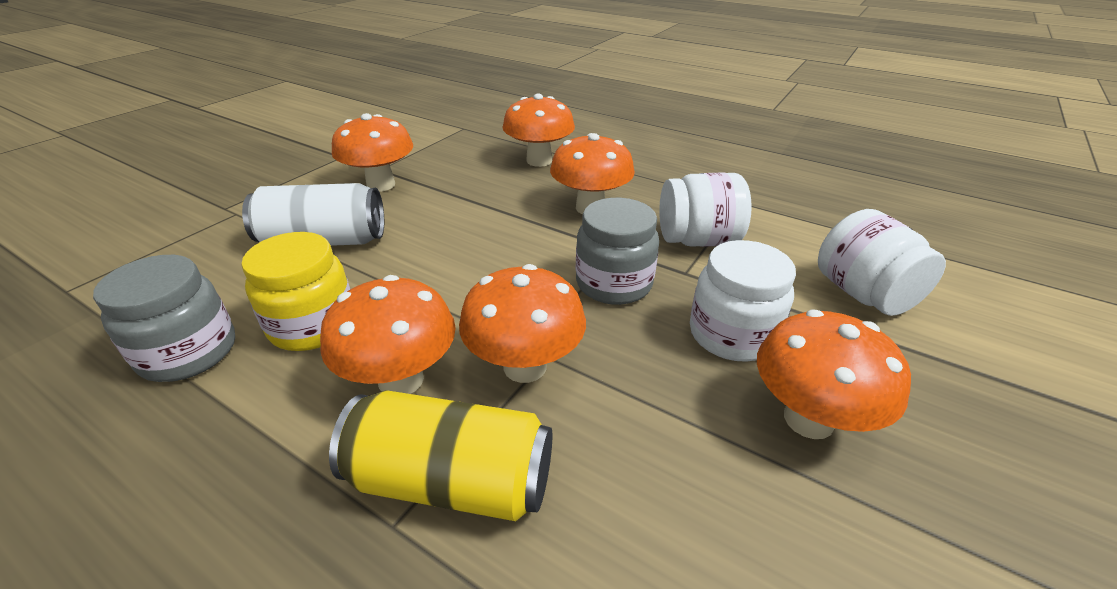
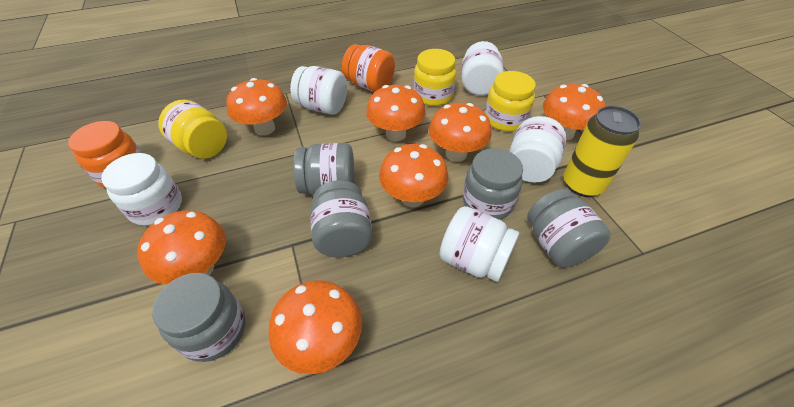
grey jar: [93,255,235,382] [576,198,659,305] = 2 -> [152,273,246,362] [293,143,354,195] [310,180,373,257] [463,148,523,219] [527,189,611,268] = 5
orange jar: none = 0 -> [68,121,142,188] [342,44,395,92] = 2
orange mushroom: [320,275,456,394] [332,113,413,192] [459,264,586,383] [502,94,575,167] [550,133,635,214] [757,310,911,439] = 6 -> [137,211,226,284] [226,78,287,136] [269,280,362,374] [366,85,426,141] [379,144,448,208] [429,103,491,162] [543,84,606,141] = 7
white can: [242,183,384,246] = 1 -> none = 0
white jar: [659,173,752,247] [690,240,796,362] [818,209,946,316] = 3 -> [101,153,182,226] [290,66,347,115] [440,206,519,282] [461,41,504,96] [509,116,567,183] = 5
yellow jar: [241,232,350,351] = 1 -> [158,100,227,159] [413,49,456,106] [485,71,536,132] = 3

